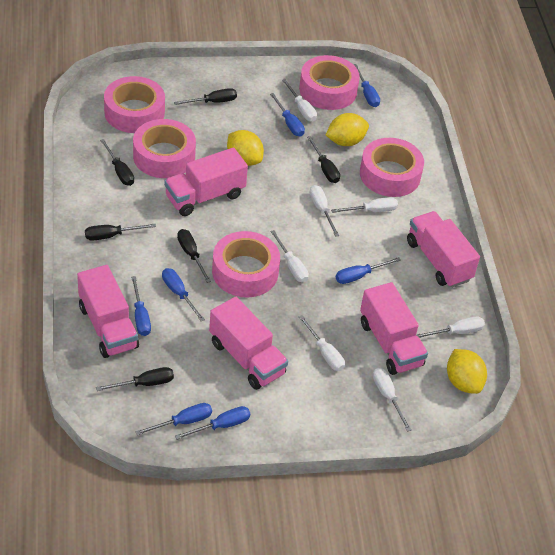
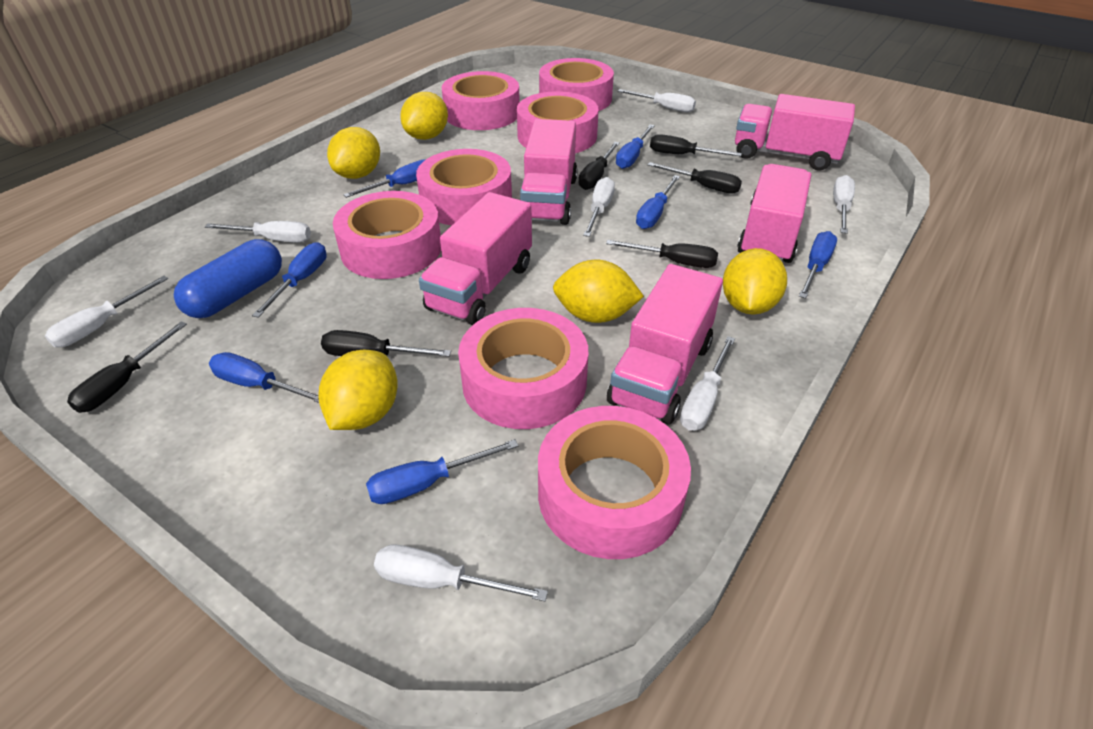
blue capsule: none = 0 -> [174,239,282,318] = 1
pink tape: [104,76,165,133] [133,119,196,178] [212,231,280,297] [299,55,360,110] [360,138,424,197] = 5 -> [333,191,441,279] [416,149,512,225] [441,71,520,130] [458,308,588,429] [517,91,599,153] [538,406,691,559] [539,58,614,111] = 7
yellow lemon: [227,130,264,166] [326,113,369,146] [447,349,487,394] = 3 -> [318,350,398,430] [327,127,380,179] [400,92,448,140] [553,260,644,323] [723,248,787,315] = 5

